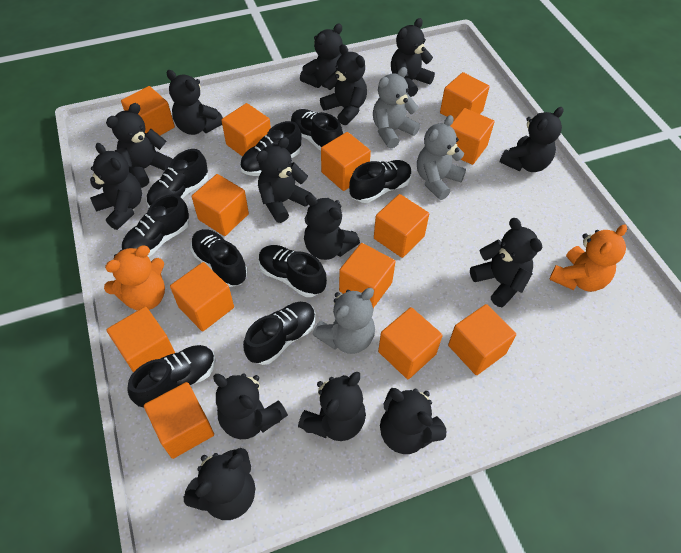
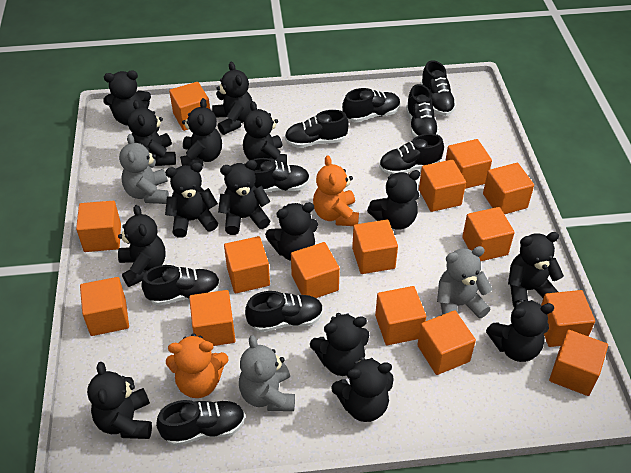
black teddy bear: [90,143,142,230] [106,103,173,188] [166,70,223,135] [184,448,255,520] [213,373,288,439] [256,137,312,223] [298,372,366,441] [300,24,343,88] [304,194,360,260] [320,44,367,125] [380,388,446,454] [391,18,435,97] [470,218,542,307] [500,107,564,172] = 14 -> [87,362,152,439] [103,70,151,126] [118,205,166,287] [128,100,176,166] [165,162,218,238] [180,98,222,166] [212,62,252,135] [218,160,271,235] [243,101,287,164] [265,202,318,261] [310,313,369,376] [331,357,394,422] [367,170,420,230] [486,299,554,362] [508,232,564,307] = 15
orange cube: [107,307,175,373] [121,86,175,135] [144,382,214,459] [170,262,234,331] [192,174,249,236] [221,103,271,157] [321,132,371,191] [339,243,395,308] [374,194,429,258] [378,307,443,379] [440,72,490,121] [448,304,516,375] [451,108,494,165] = 13 -> [76,201,121,252] [80,277,129,336] [169,82,210,131] [189,290,236,346] [224,236,270,293] [291,242,340,298] [352,219,398,274] [375,286,426,345] [417,310,476,375] [419,160,466,212] [445,139,492,189] [462,207,515,261] [483,163,534,214] [541,290,595,347] [549,330,608,396] = 15

